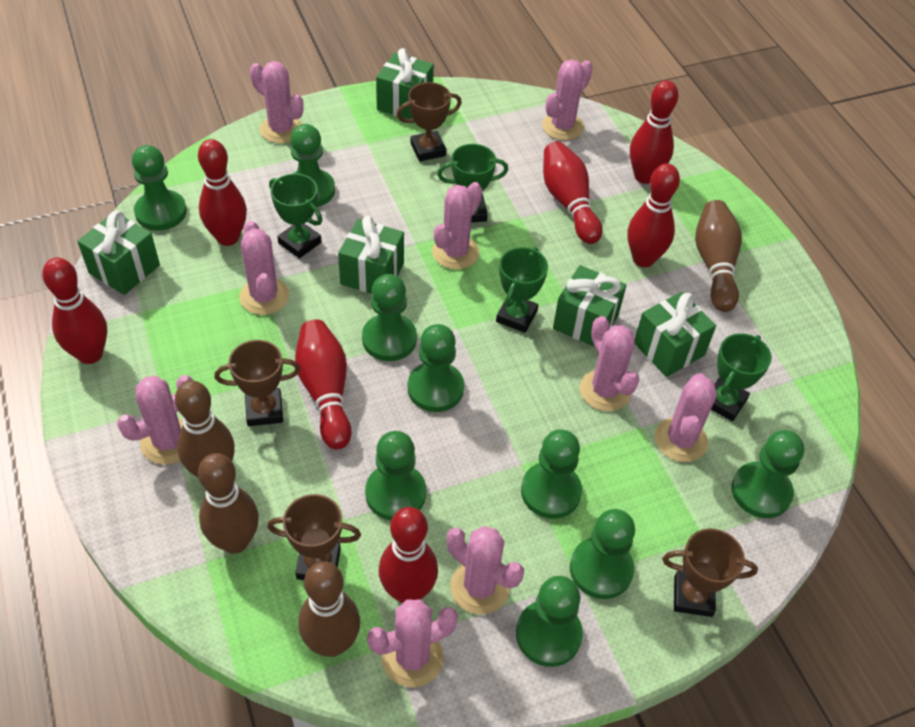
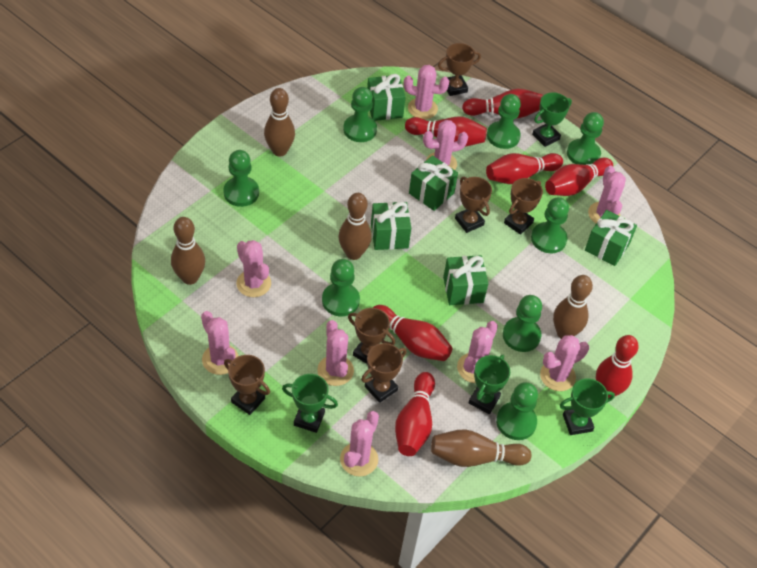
brown bowling pin: [175,380,235,477] [198,453,259,554] [298,561,360,657] [695,200,742,312] = 4 -> [171,217,205,285] [264,88,295,157] [338,193,372,260] [431,429,532,467] [553,275,593,339] = 5
brown trophy: [215,340,300,426] [267,494,361,580] [397,82,462,161] [662,528,758,617] = 4 -> [224,355,270,415] [348,308,395,364] [361,343,406,403] [438,43,481,96] [455,177,492,233] [504,178,543,235] = 6
green pawn: [132,145,187,231] [290,124,335,207] [362,274,417,361] [365,431,426,520] [407,324,464,412] [516,576,583,667] [521,429,582,519] [570,509,635,599] [731,430,804,518] = 9 -> [223,150,259,207] [322,259,360,316] [343,87,377,142] [487,94,521,149] [496,382,538,440] [503,295,542,352] [531,197,569,253] [567,112,604,165] = 8

